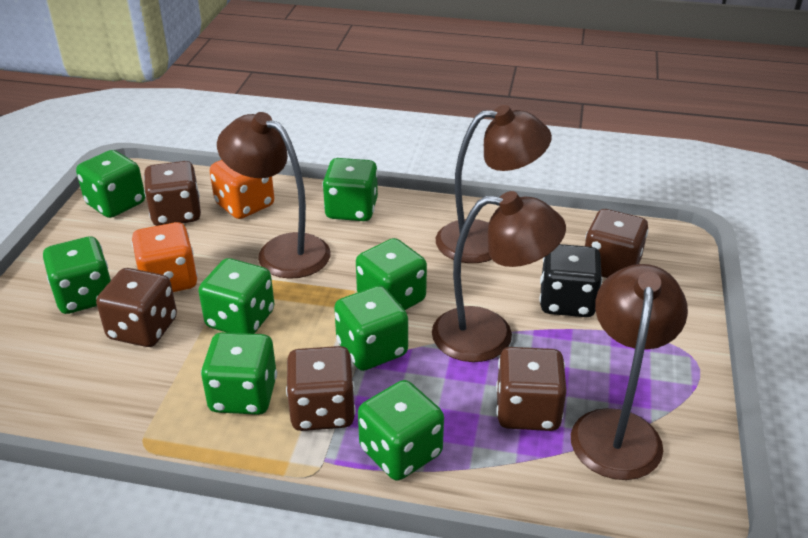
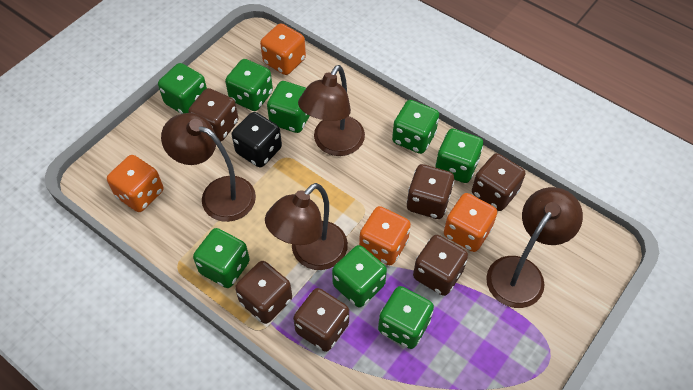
brown dice: [96,268,177,347] [144,161,201,226] [286,346,356,431] [496,347,567,431] [585,209,648,278] = 5 -> [188,88,239,142] [235,261,292,324] [293,288,349,352] [407,164,454,219] [413,235,468,296] [472,153,525,211] = 6
orange dice: [132,222,198,292] [210,160,274,219] = 2 -> [107,155,163,212] [260,23,306,75] [359,206,411,265] [444,193,497,252] = 4

